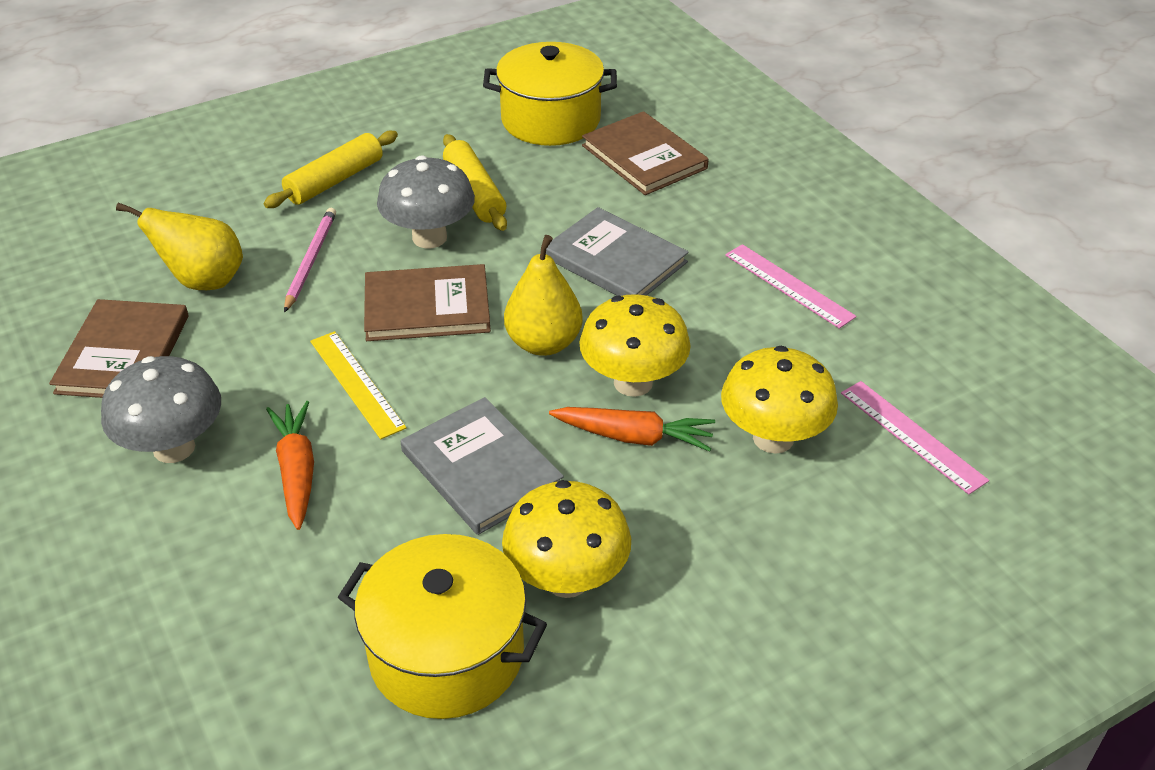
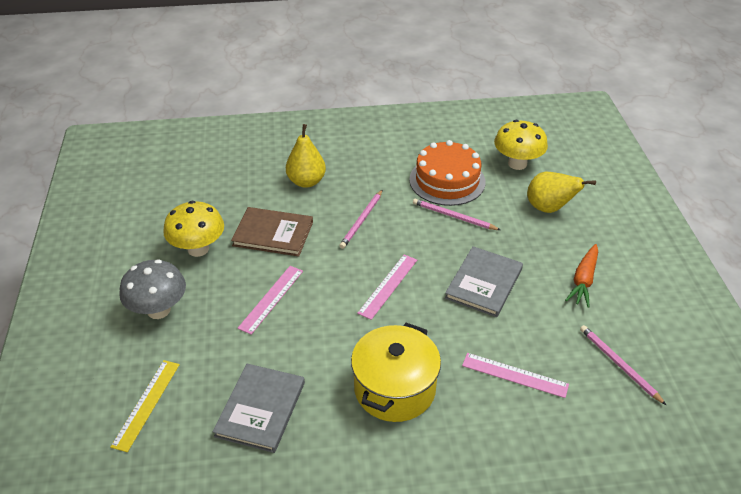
brown book: [49,299,189,398] [364,264,491,341] [582,111,709,195] = 3 -> [231,207,313,257] = 1
grey mushroom: [101,356,221,463] [377,155,475,248] = 2 -> [119,259,186,319] = 1
orange cake: none = 0 -> [409,140,486,206] = 1
orange carrot: [266,401,314,530] [549,407,715,452] = 2 -> [565,244,598,308] = 1
pink pencil: [284,208,336,313] = 1 -> [339,189,383,249] [413,199,500,230] [580,325,666,405] = 3
pink ruler: [725,244,857,329] [841,381,989,495] = 2 -> [237,266,303,335] [357,254,417,320] [462,353,569,398] = 3
yellow mushroom: [502,480,631,598] [579,294,691,397] [721,346,838,453] = 3 -> [163,201,224,257] [494,120,548,170] = 2
yellow pot: [338,534,547,719] [483,42,617,146] = 2 -> [351,323,441,422] = 1
yellow rolling pin: [264,130,398,208] [443,134,507,231] = 2 -> none = 0

